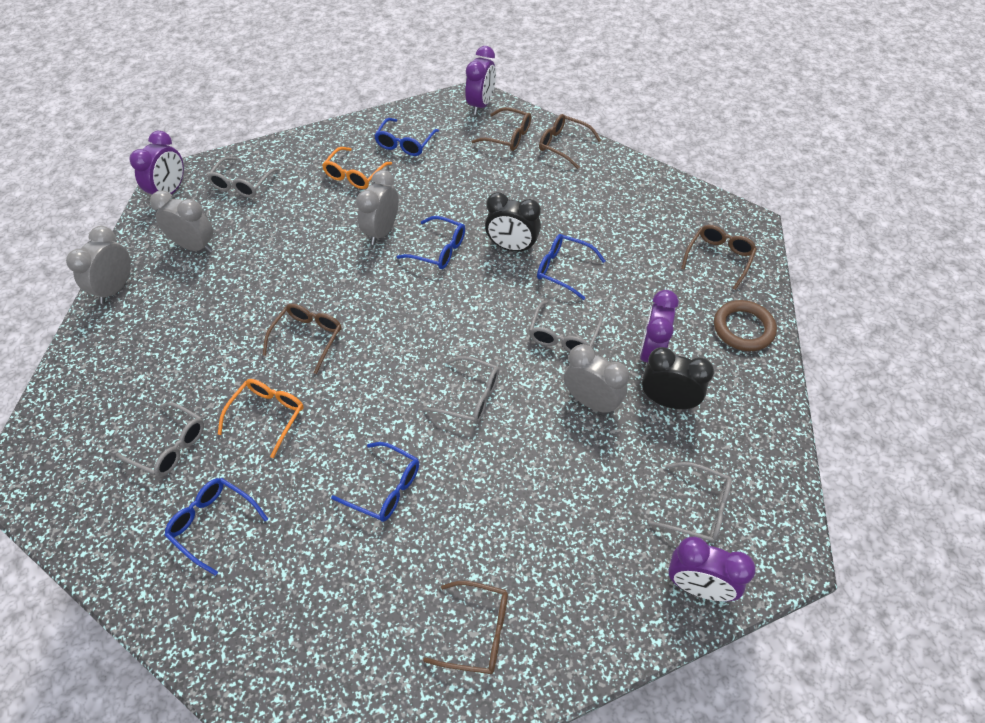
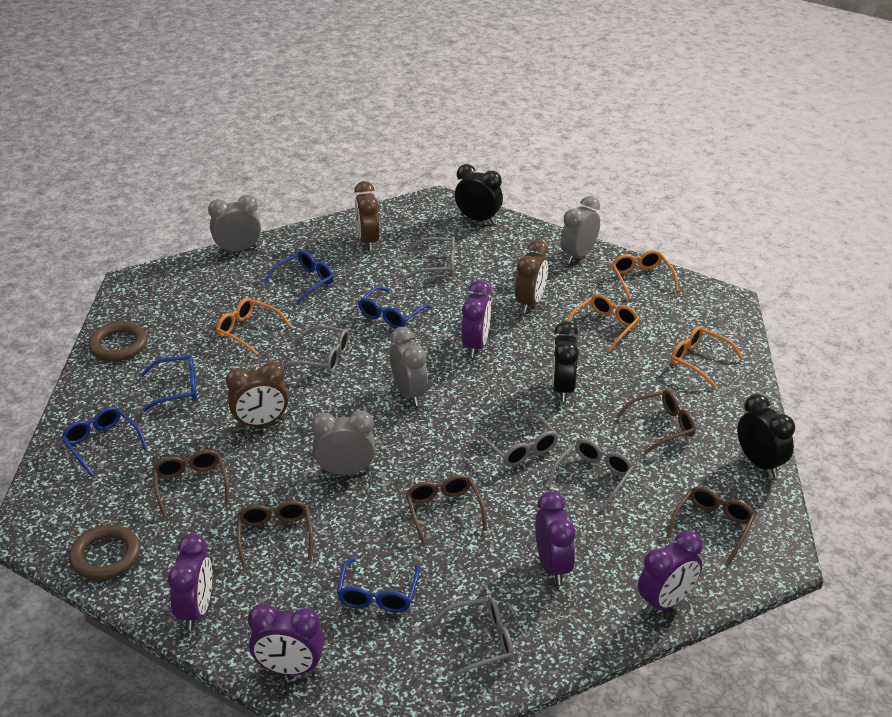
black clock: [485,192,541,253] [642,347,714,410] = 2 -> [455,164,503,224] [552,321,579,402] [737,394,795,477] = 3
brown clock: none = 0 -> [226,362,288,428] [354,181,380,251] [515,240,548,313] = 3
brown ring: [714,300,777,351] = 1 -> [69,525,141,580] [88,322,147,361] = 2
orange glasses: [218,379,304,458] [322,147,392,189] = 2 -> [216,298,291,355] [567,294,639,352] [611,250,679,300] [671,326,744,388] = 4
purple clock: [130,131,184,195] [465,46,496,115] [640,290,679,366] [668,536,756,601] = 4 -> [168,534,212,631] [248,603,324,676] [462,280,491,357] [535,491,576,585] [638,531,703,615] = 5

